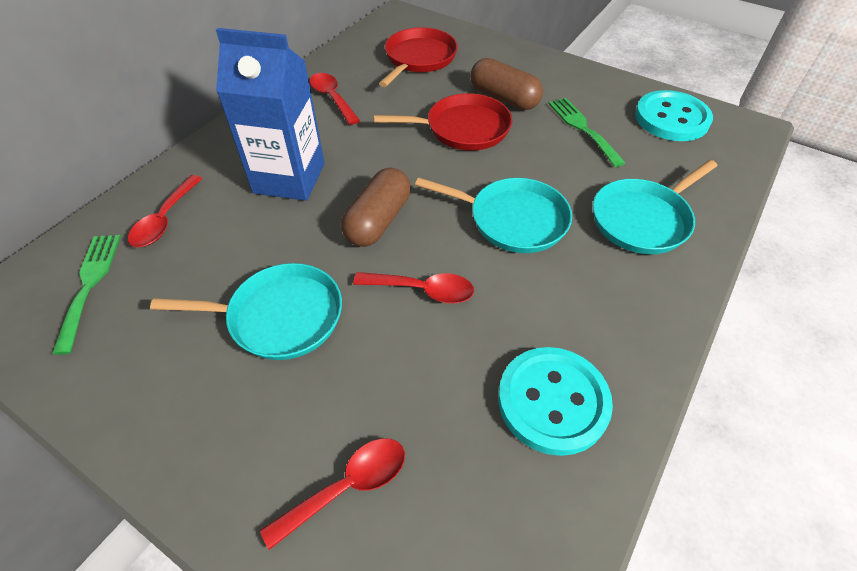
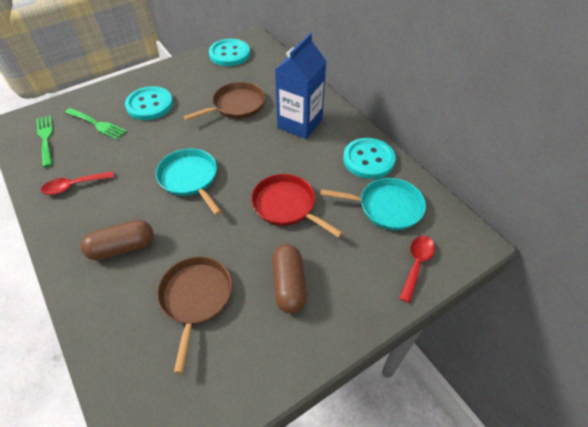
brown pan: none = 0 -> [157,256,232,373] [184,82,265,121] = 2
red pan: [374,93,512,151] [379,27,458,87] = 2 -> [251,174,343,238] = 1
red spoon: [128,175,203,247] [260,438,405,550] [310,73,360,125] [353,272,474,303] = 4 -> [41,171,114,195] [399,236,435,303] = 2
turquoise button: [498,347,613,456] [635,90,713,141] = 2 -> [125,86,173,120] [209,39,250,66] [343,138,396,179] = 3
turquoise pan: [150,263,342,360] [415,177,572,253] [593,160,718,254] = 3 -> [156,149,222,215] [321,178,426,230] = 2

